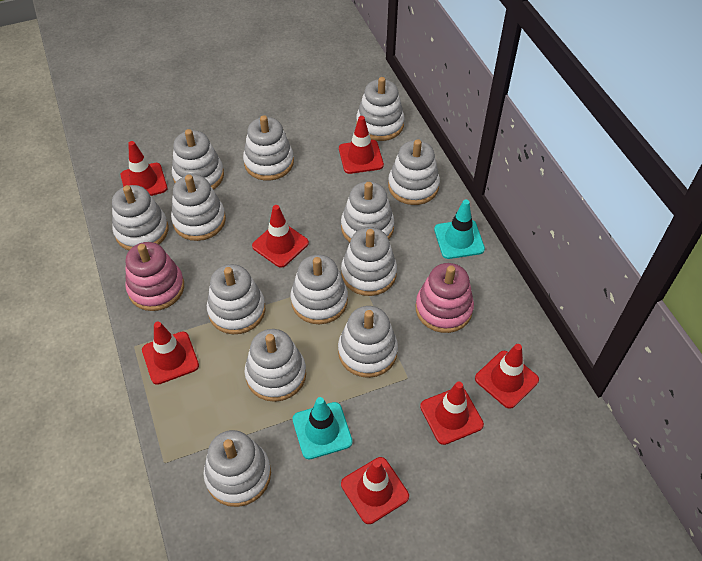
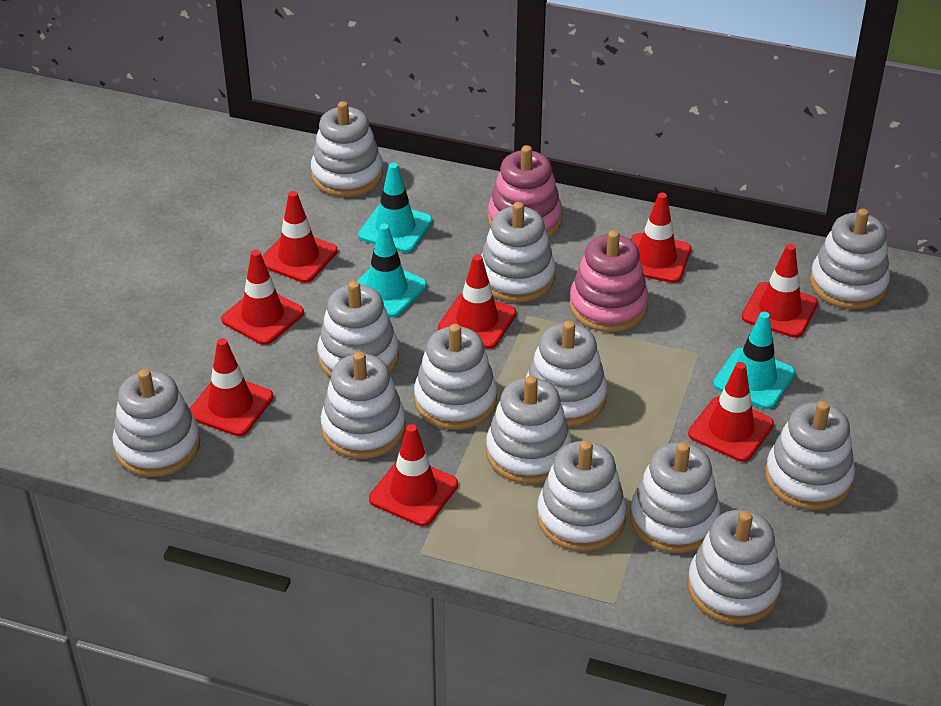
red traffic cone: [121,141,168,196] [142,322,199,385] [252,205,309,268] [339,116,384,174] [341,457,409,524] [420,381,484,445] [475,344,539,409] = 7 -> [189,338,273,436] [221,250,304,345] [262,191,338,283] [369,424,458,526] [438,254,517,349] [631,193,691,283] [688,362,774,462] [742,244,818,338] = 8
turquoise traffic cone: [293,397,352,459] [434,199,485,259] = 2 -> [357,224,427,317] [358,163,433,253] [713,312,795,409] = 3

